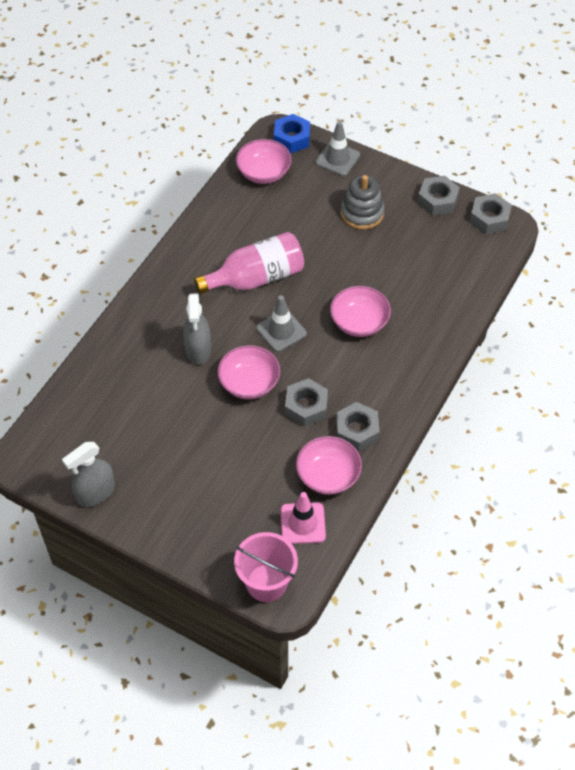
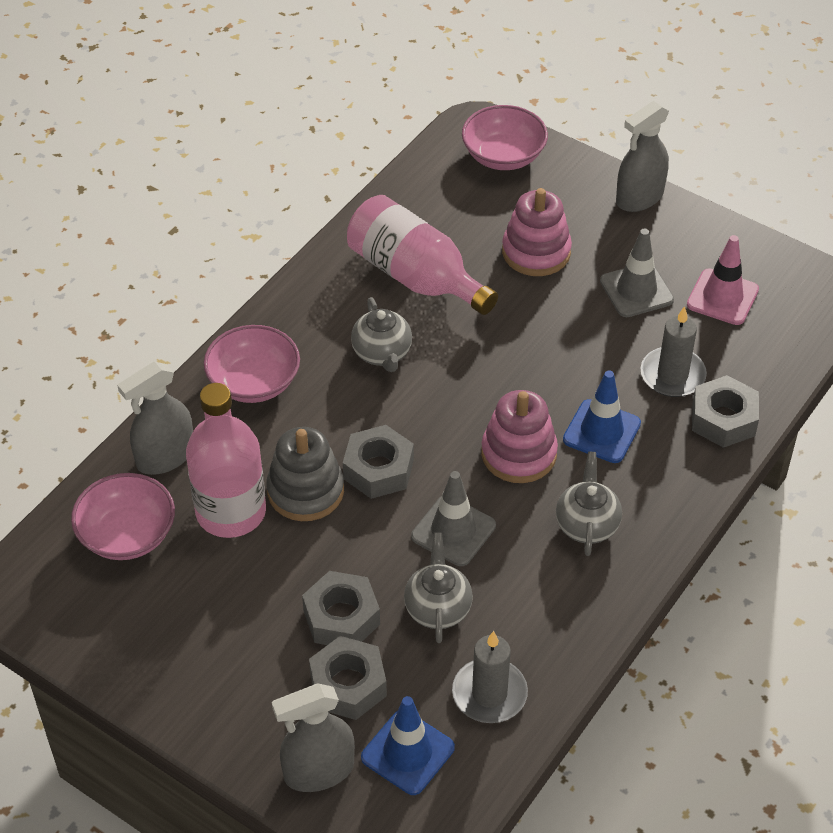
blue nut: [274,114,310,153] = 1 -> none = 0
blue traffic cone: none = 0 -> [361,696,455,795] [563,371,641,463] = 2
grey candle: none = 0 -> [452,631,528,723] [640,306,707,397] = 2
grey spray bottle: [62,442,115,507] [183,293,211,365] = 2 -> [117,362,193,475] [272,683,355,792] [616,101,669,212] = 3
grey teapot: none = 0 -> [351,297,412,372] [404,532,473,643] [556,451,622,556] = 3
pink bottle: [194,232,304,294] = 1 -> [186,383,266,538] [347,195,498,315] = 2
pink bowl: [217,345,280,399] [236,139,292,184] [296,436,362,495] [330,286,391,337] = 4 -> [71,473,175,560] [204,325,300,403] [462,105,548,170] = 3
pink bucket: [234,532,298,602] = 1 -> none = 0
pink stacking toy: none = 0 -> [481,390,558,483] [502,188,572,276] = 2

